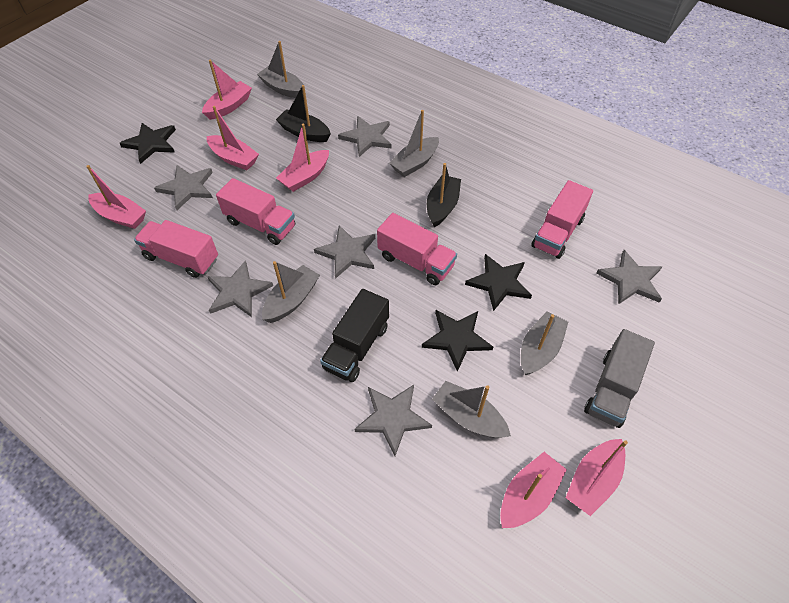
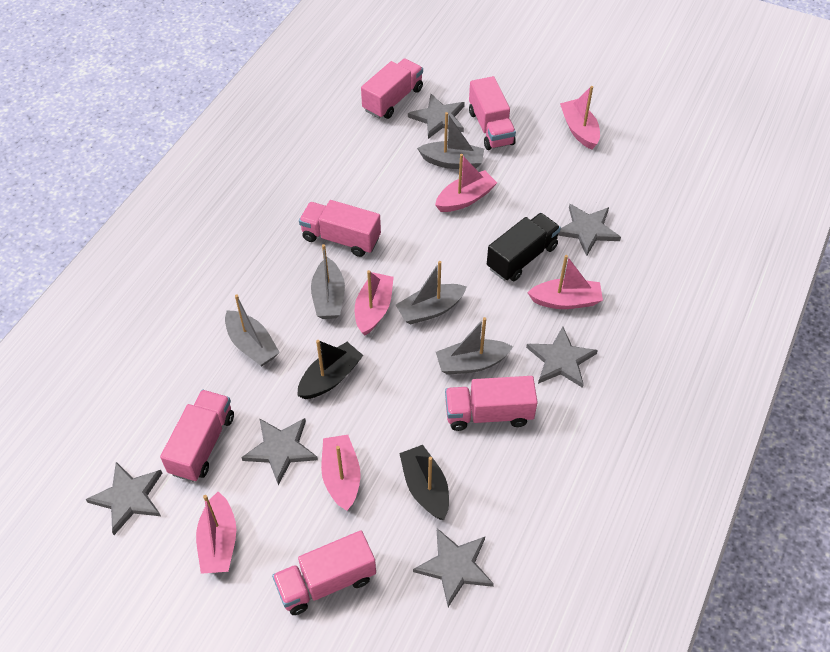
black star: [120,123,176,164] [422,310,493,372] [465,254,532,311] = 3 -> none = 0
grey truck: [584,329,655,428] = 1 -> none = 0
pink truck: [134,220,218,278] [216,178,295,245] [377,213,457,285] [531,180,593,259] = 4 -> [160,390,234,482] [272,530,376,615] [299,200,381,257] [361,58,423,119] [445,376,538,431] [469,76,516,150] = 6

